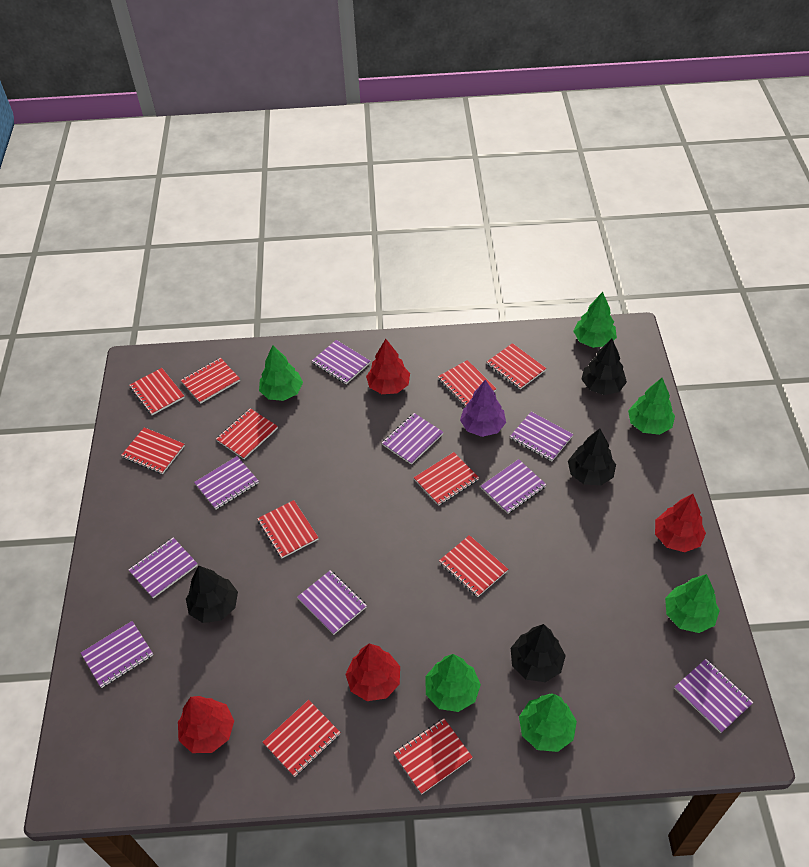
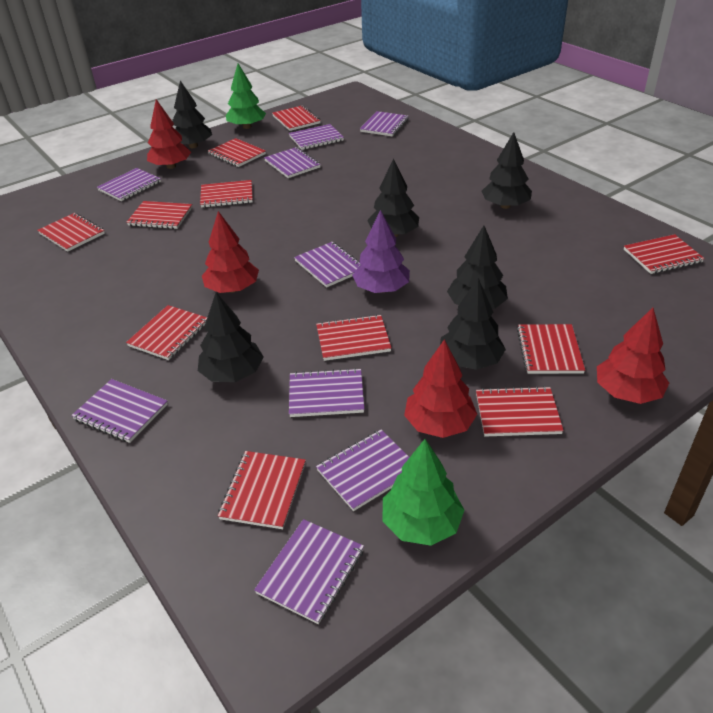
black tree: [186,565,238,623] [511,624,566,682] [568,428,616,486] [582,339,627,395] = 4 -> [172,81,212,148] [198,292,263,382] [367,158,419,237] [440,278,506,370] [447,226,508,309] [482,132,532,209] = 6
green tree: [259,345,303,401] [425,654,481,712] [519,693,577,752] [573,292,617,348] [628,378,675,435] [665,574,720,633] = 6 -> [226,63,266,129] [383,439,465,546] = 2

